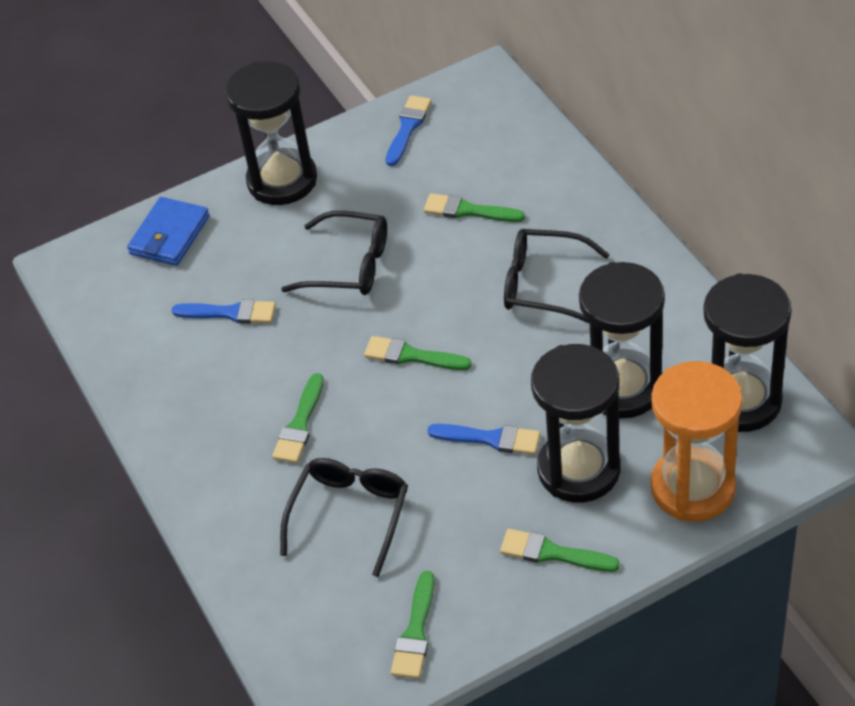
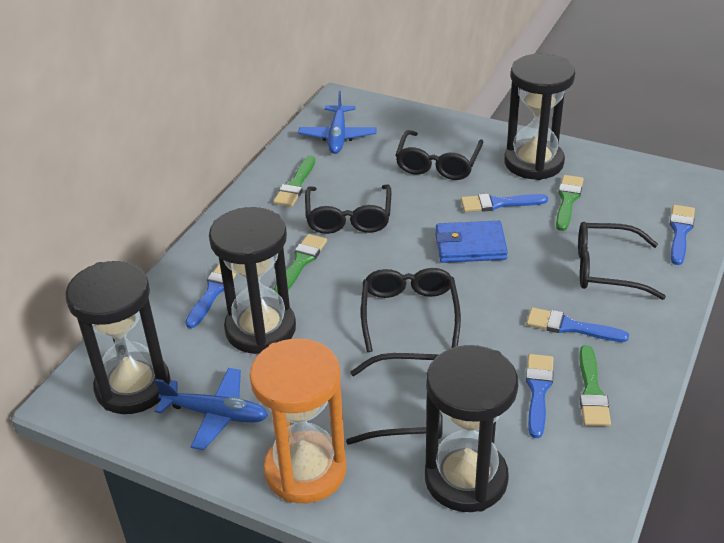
black glasses: [280,458,408,577] [281,211,387,295] [504,229,610,324] = 3 -> [305,184,391,234] [346,353,443,445] [361,268,461,352] [395,130,484,180] [578,222,666,300] = 5
blue brush: [172,299,276,324] [385,95,432,166] [427,424,540,455] = 3 -> [185,263,237,328] [461,194,548,212] [526,307,629,342] [526,354,554,438] [670,205,695,265] = 5
blue plane: none = 0 -> [155,368,268,450] [298,91,377,154] = 2
green brush: [272,373,324,463] [364,336,472,370] [391,571,435,679] [424,193,525,222] [500,529,620,572] = 5 -> [273,156,315,207] [274,234,327,293] [556,175,584,231] [579,345,611,426] = 4

